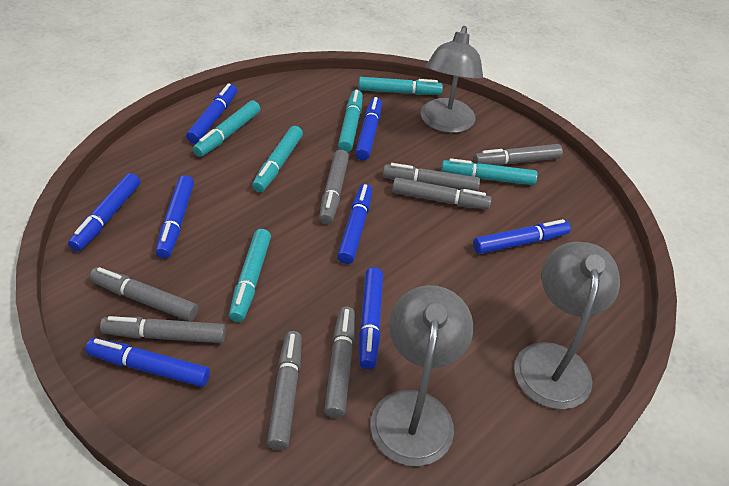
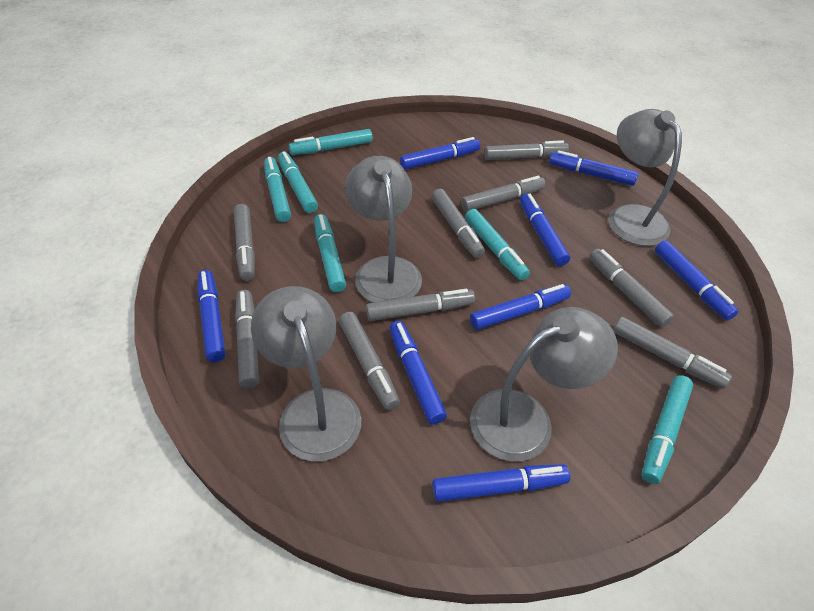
grey lamp: [370,285,473,466] [420,26,483,133] [514,242,620,409] = 3 -> [251,286,361,461] [345,156,422,303] [470,307,618,462] [608,109,682,246] = 4
grey marker: [90,267,198,321] [100,316,226,343] [267,331,302,450] [319,150,349,224] [324,307,355,418] [383,163,480,191] [392,177,492,210] [473,144,563,166] = 8 -> [234,204,255,281] [235,290,259,389] [339,312,400,410] [366,289,475,321] [432,189,485,258] [461,176,545,212] [484,140,569,160] [589,249,674,327] [613,317,732,389] = 9

